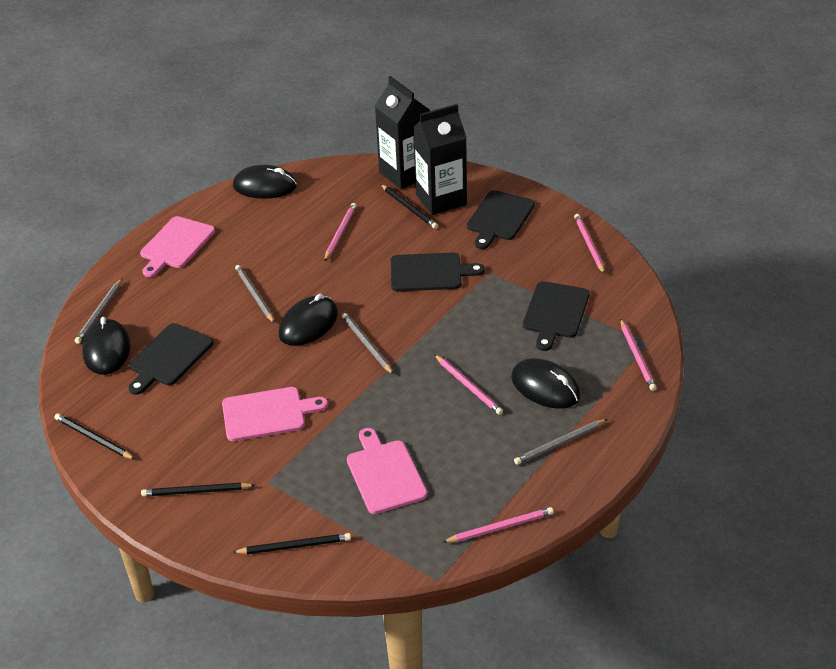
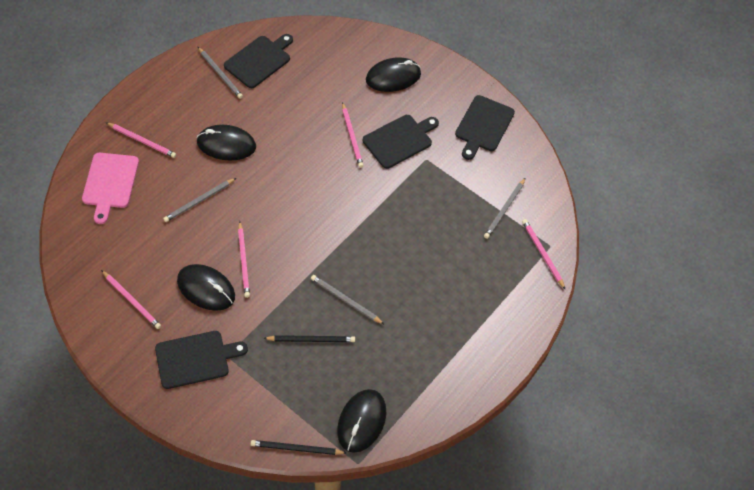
black carton: [375,76,430,189] [413,104,467,215] = 2 -> none = 0
black pencil: [54,413,135,459] [141,482,255,497] [232,533,351,554] [381,184,438,229] = 4 -> [250,440,346,455] [264,335,355,342] = 2
pink cutting board: [140,216,215,277] [222,387,328,441] [347,428,427,514] = 3 -> [82,153,139,224] = 1

